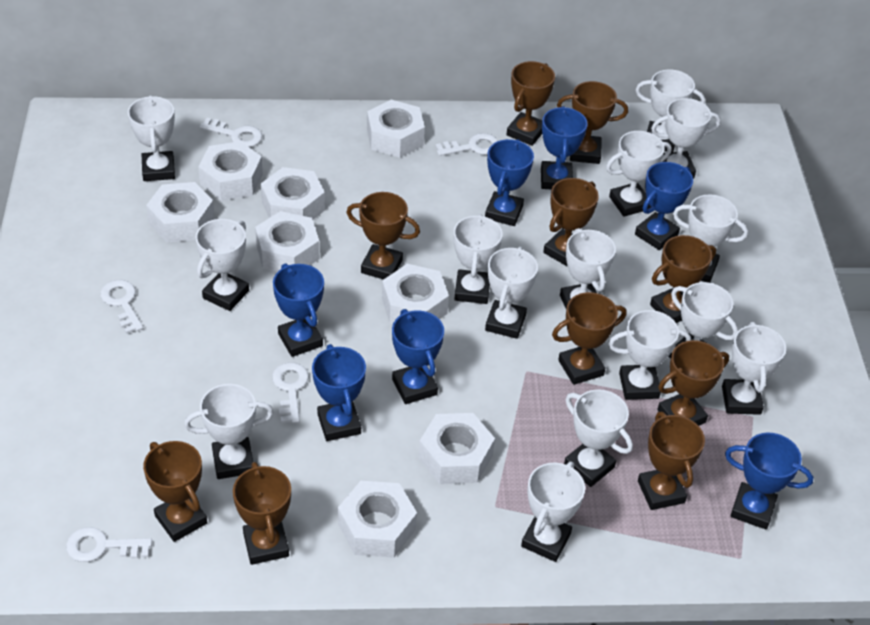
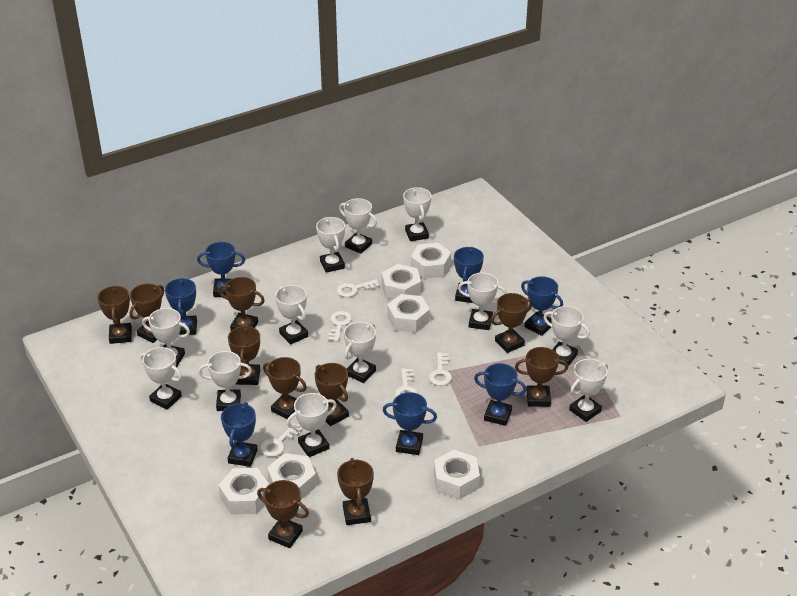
white nut: [146,182,215,242] [198,141,263,201] [255,211,320,272] [261,167,325,220] [338,481,417,558] [367,100,425,158] [382,264,449,324] [419,413,495,484] = 8 -> [219,468,269,514] [267,453,317,500] [382,264,421,300] [387,294,430,333] [411,243,451,279] [434,450,480,499] = 6
white trophy: [128,95,175,181] [184,384,274,479] [196,219,249,311] [454,214,503,304] [485,247,538,339] [521,462,585,562] [560,228,616,309] [564,389,633,487] [606,131,671,217] [608,310,691,400] [636,69,705,152] [651,98,721,179] [668,282,738,358] [673,194,748,283] [722,322,786,415] = 15 -> [140,347,182,410] [142,308,190,368] [198,351,252,411] [275,285,308,345] [287,393,337,457] [316,217,345,273] [339,198,377,254] [344,322,376,383] [403,187,431,241] [458,273,507,330] [544,306,590,366] [569,359,608,422] = 12

